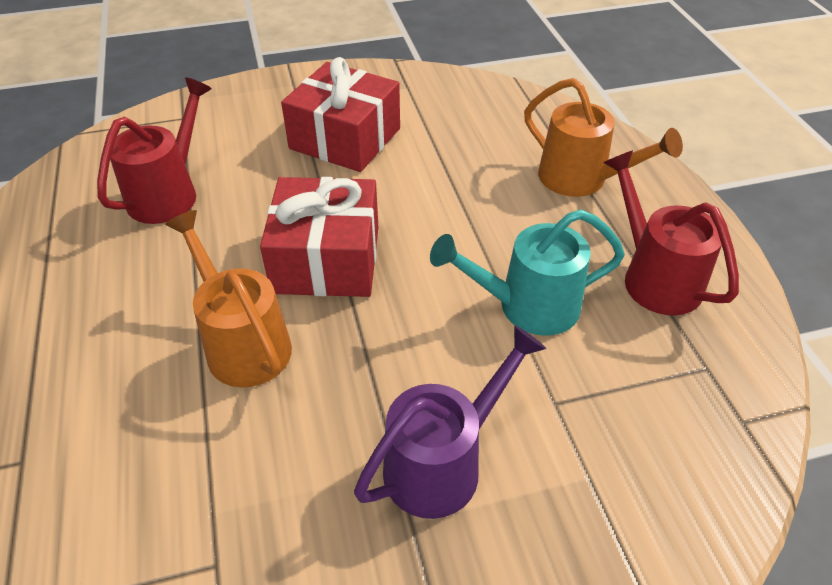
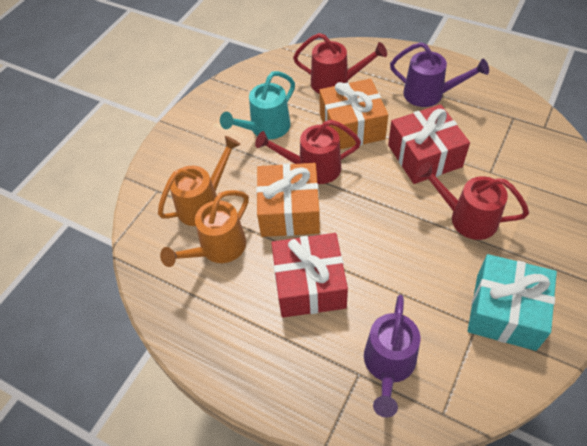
orange gift: none = 0 -> [256,163,320,237] [319,79,388,149] = 2
purple watering can: [354,325,546,519] = 1 -> [364,295,420,418] [390,42,489,107] = 2
red watering can: [97,77,212,224] [603,150,739,315] = 2 -> [255,120,361,184] [293,33,387,93] [416,162,529,240] = 3
turquoise gift: none = 0 -> [468,254,557,351] = 1

